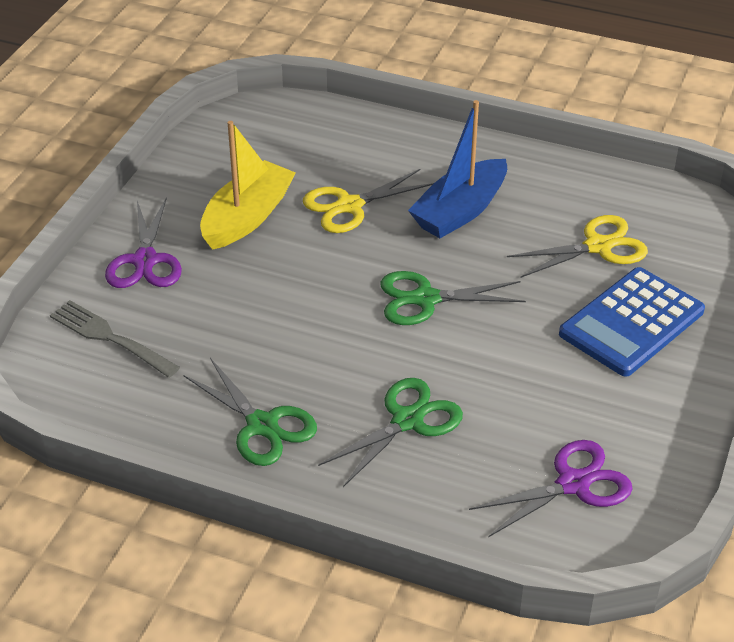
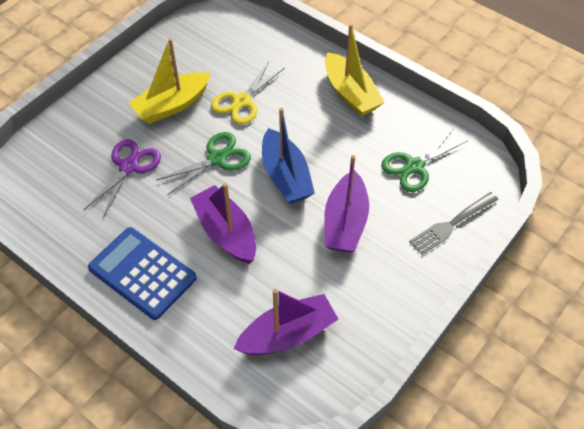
green scissors: [183,358,317,466] [318,378,463,487] [380,271,526,325] = 3 -> [156,132,251,195] [381,129,469,192] = 2
purple boat: none = 0 -> [190,183,256,264] [234,289,339,355] [324,155,369,253] = 3
purple scissors: [105,197,182,288] [469,440,633,537] = 2 -> [84,139,161,218] = 1
yellow boat: [200,121,296,250] = 1 -> [128,38,211,124] [325,24,385,116] = 2
yellow scissors: [303,169,434,233] [507,215,648,278] = 2 -> [211,61,285,125] = 1

